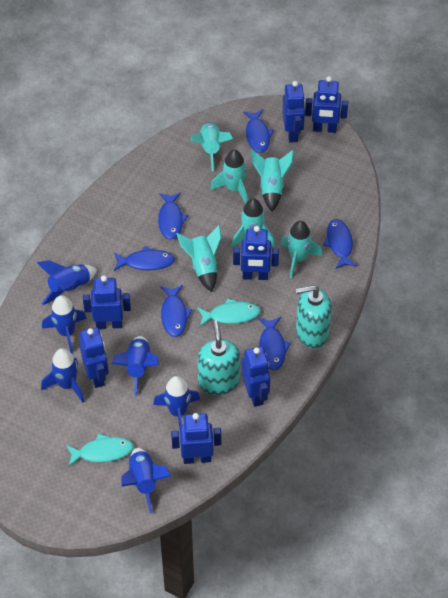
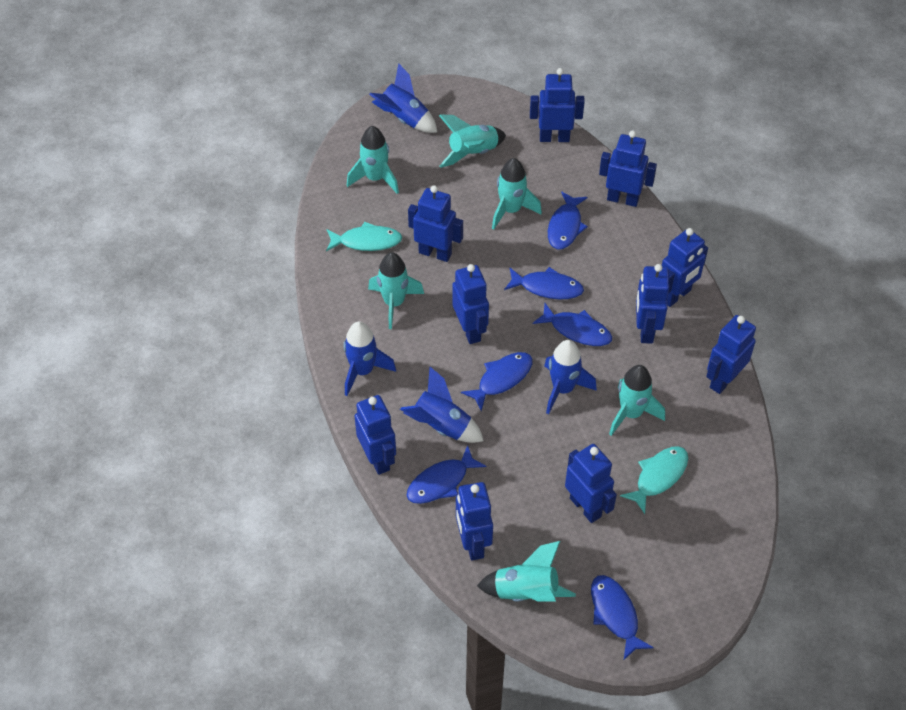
blue robot: [79,328,109,388] [83,275,131,329] [171,413,221,464] [233,226,279,280] [242,347,270,407] [282,81,305,143] [305,76,348,133] = 7 -> [355,395,396,475] [408,185,463,262] [452,264,489,344] [456,482,493,560] [530,68,585,142] [565,444,617,523] [599,131,657,207] [636,264,669,344] [662,228,708,307] [706,315,756,394] = 10
blue rocket: [37,260,97,305] [41,348,85,403] [42,295,87,354] [111,336,159,396] [121,448,171,513] [153,376,200,430] = 6 -> [344,321,396,396] [369,63,437,133] [400,367,484,443] [544,340,597,414] = 4
turquoise soap dispenser: [197,320,240,395] [296,285,332,348] = 2 -> none = 0

